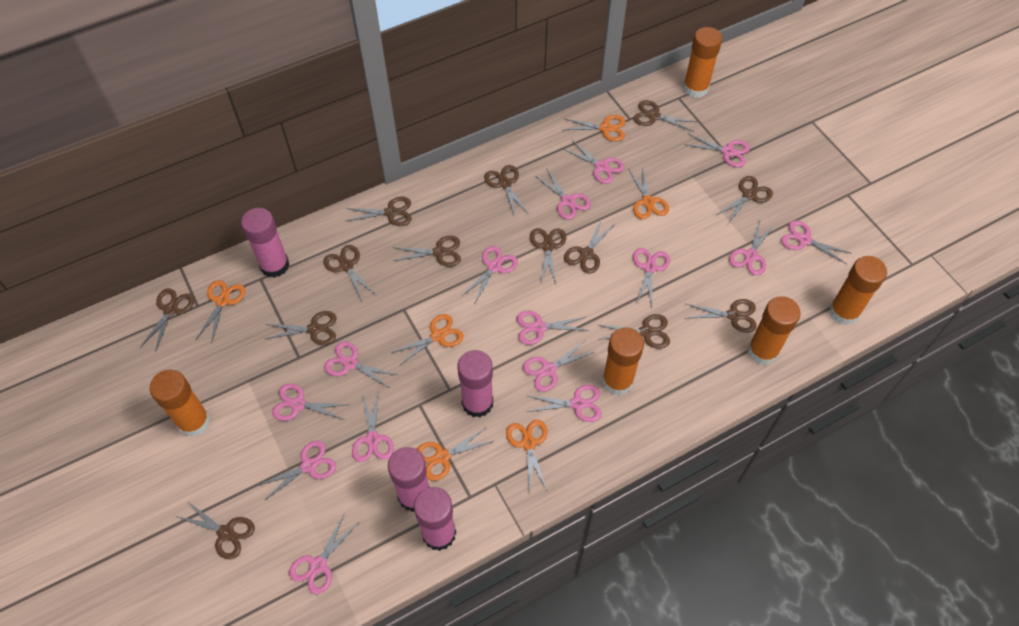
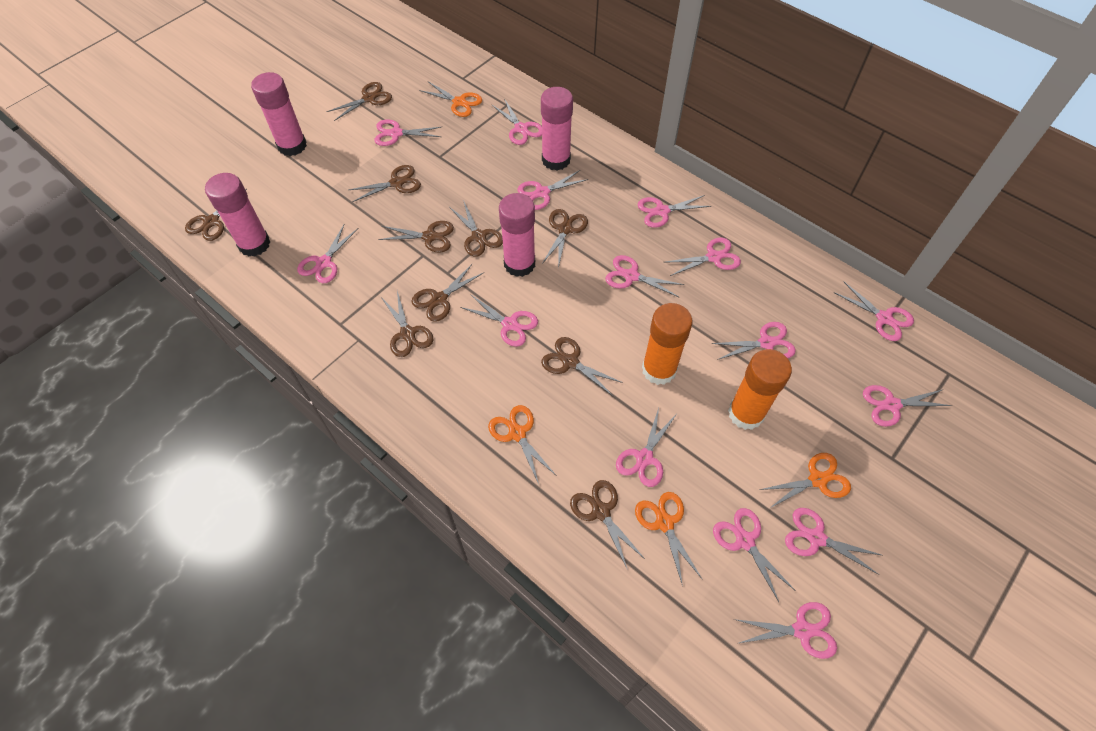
brown scissors: [140,288,195,352] [176,500,255,560] [265,311,336,345] [323,245,377,301] [345,197,412,226] [393,236,461,267] [484,165,529,216] [530,228,566,283] [564,218,615,274] [598,314,670,349] [633,100,697,132] [687,299,757,333] [716,176,773,225] = 13 -> [185,189,247,241] [327,82,392,121] [349,165,421,202] [378,221,454,252] [381,291,433,357] [411,264,483,322] [449,200,503,257] [541,337,623,396] [542,209,588,268] [570,480,646,570] = 10
orange glue stick: [150,370,210,437] [602,327,644,395] [683,27,722,98] [748,296,801,365] [829,256,887,325] = 5 -> [642,303,693,385] [728,349,792,430] = 2
orange scissors: [196,280,245,344] [391,314,464,366] [417,427,494,481] [506,420,547,491] [564,115,625,141] [628,168,669,219] = 6 -> [419,82,482,117] [488,405,556,484] [635,492,702,587] [759,453,851,508] = 4

